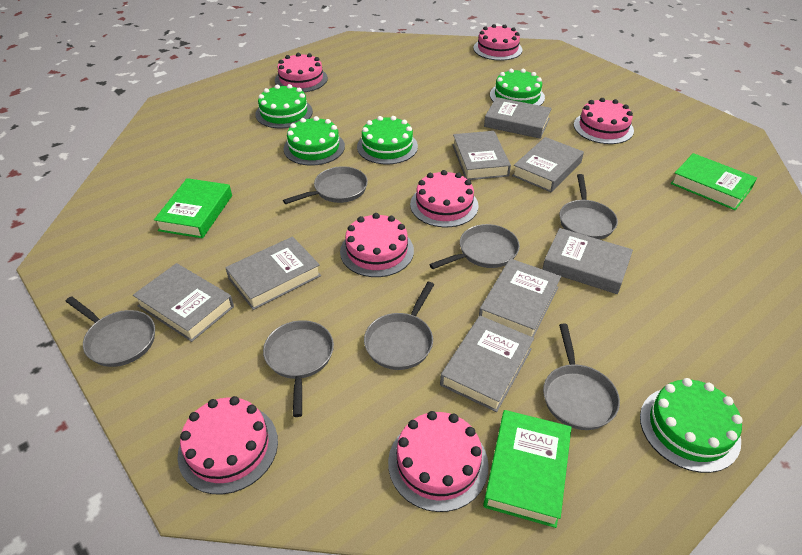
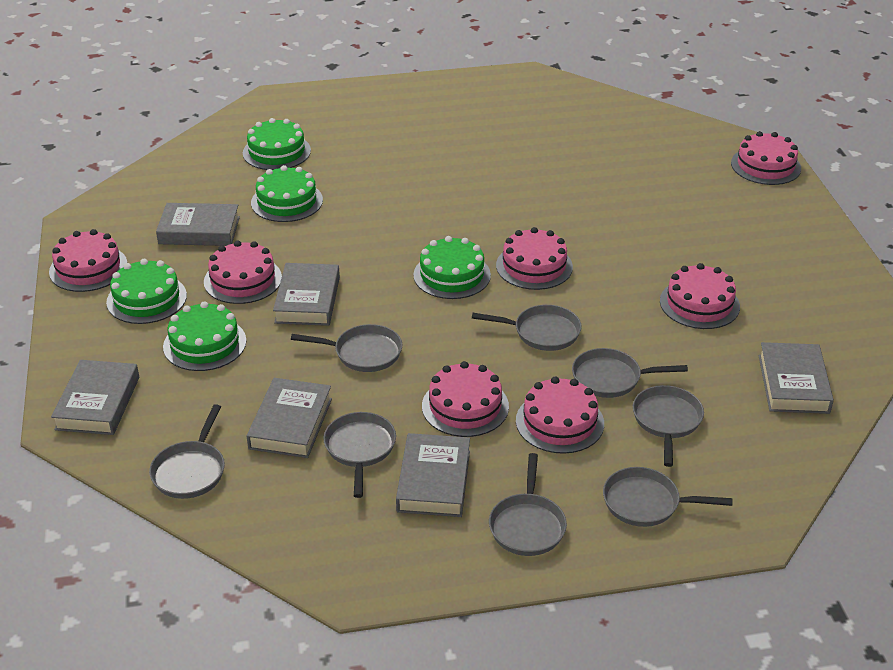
green book: [154,178,232,238] [483,410,572,528] [671,153,757,210] = 3 -> none = 0
grey book: [133,263,234,342] [225,236,321,310] [440,316,534,412] [453,131,511,180] [479,258,561,338] [484,97,552,139] [512,137,584,192] [543,228,633,294] = 8 -> [51,360,139,435] [156,203,240,246] [247,378,332,458] [273,263,340,326] [396,433,470,517] [759,342,834,414] = 6
grey pan: [65,296,155,367] [263,320,334,417] [283,166,368,204] [364,282,434,370] [429,224,520,269] [543,324,620,430] [559,174,618,240] = 7 -> [149,404,225,499] [291,324,402,372] [323,412,396,498] [472,305,581,351] [489,453,567,556] [572,348,688,398] [603,467,732,527] [633,385,704,467] = 8

